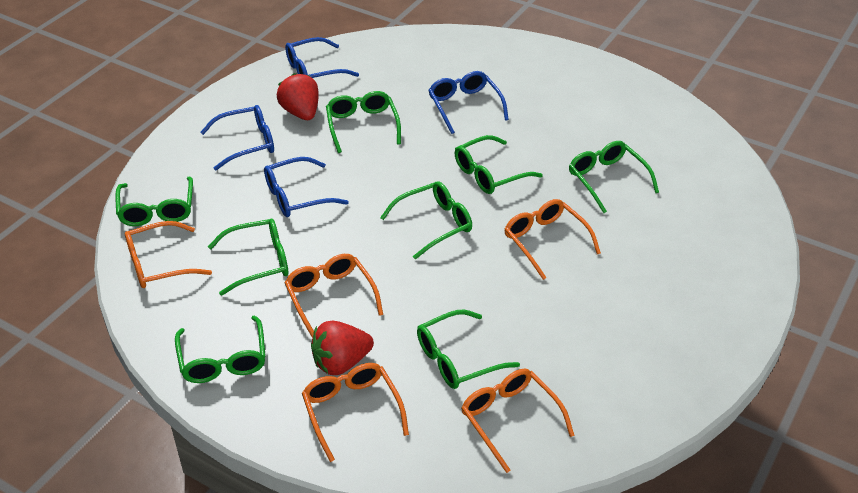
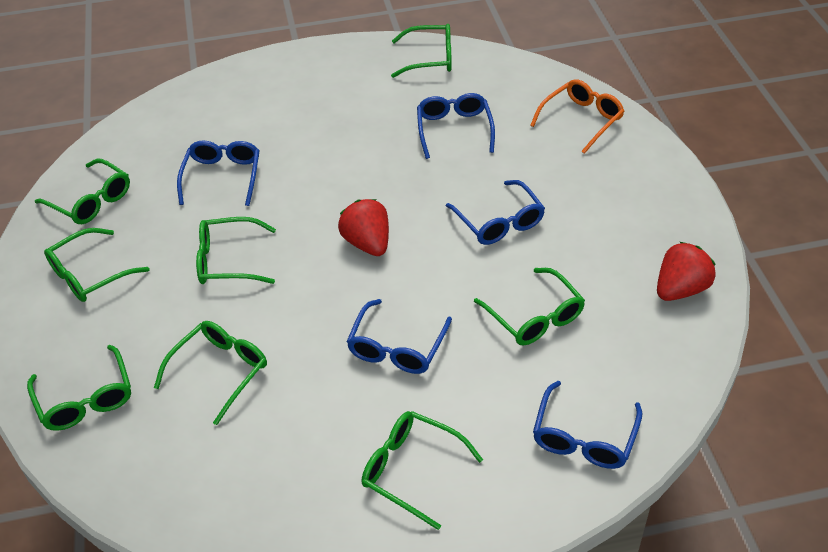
blue glasses: [201,105,274,170] [264,157,349,217] [285,37,359,78] [428,71,509,134] = 4 -> [177,140,259,206] [347,299,452,374] [417,93,495,159] [446,180,545,245] [533,381,642,469] = 5
orange glasses: [125,221,212,288] [284,254,383,338] [302,363,409,462] [461,368,575,473] [504,199,601,280] = 5 -> [530,79,624,154] = 1

